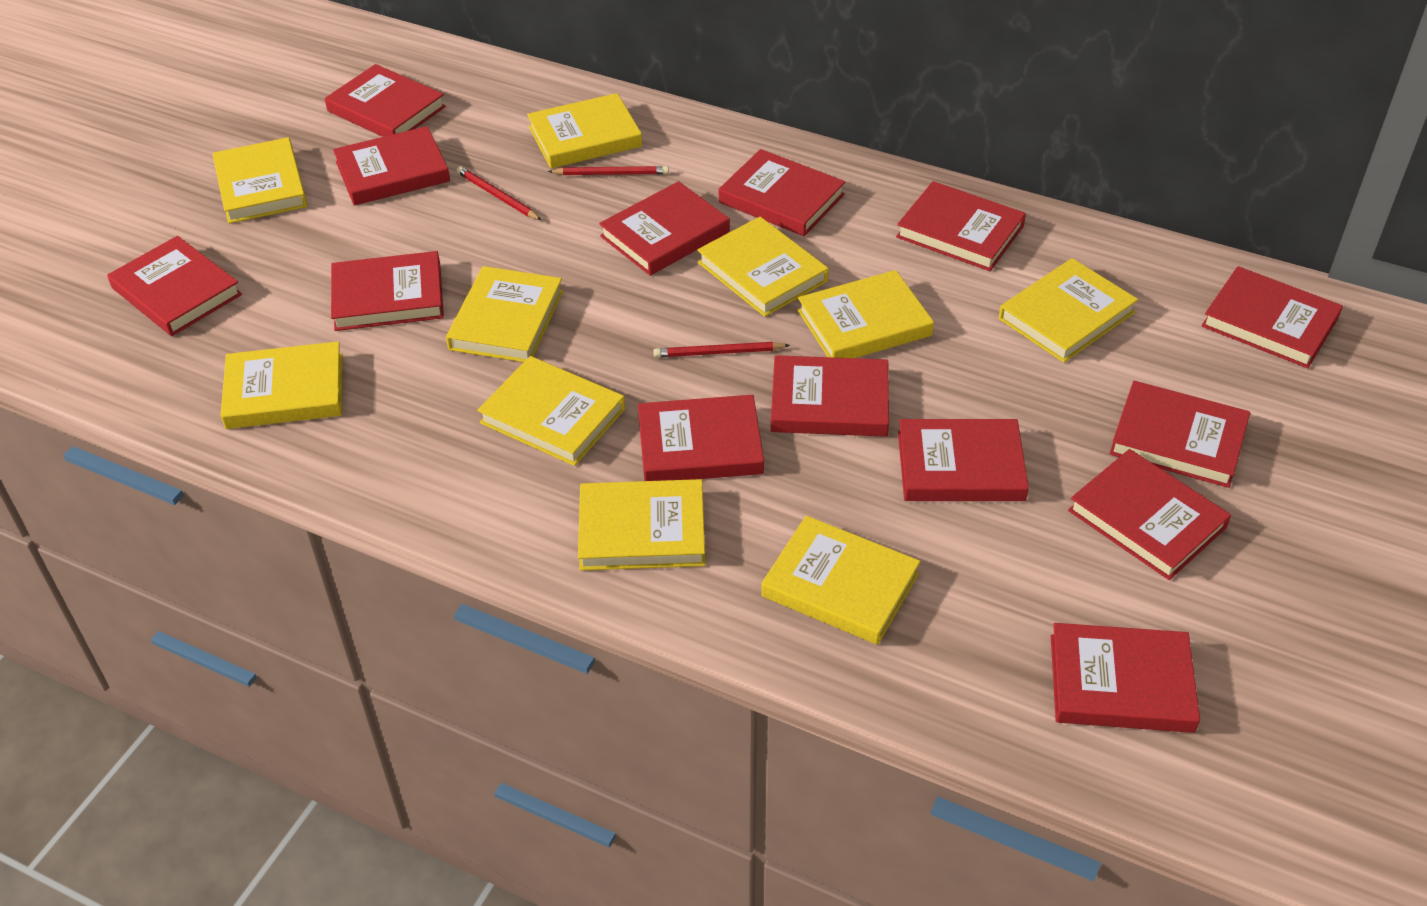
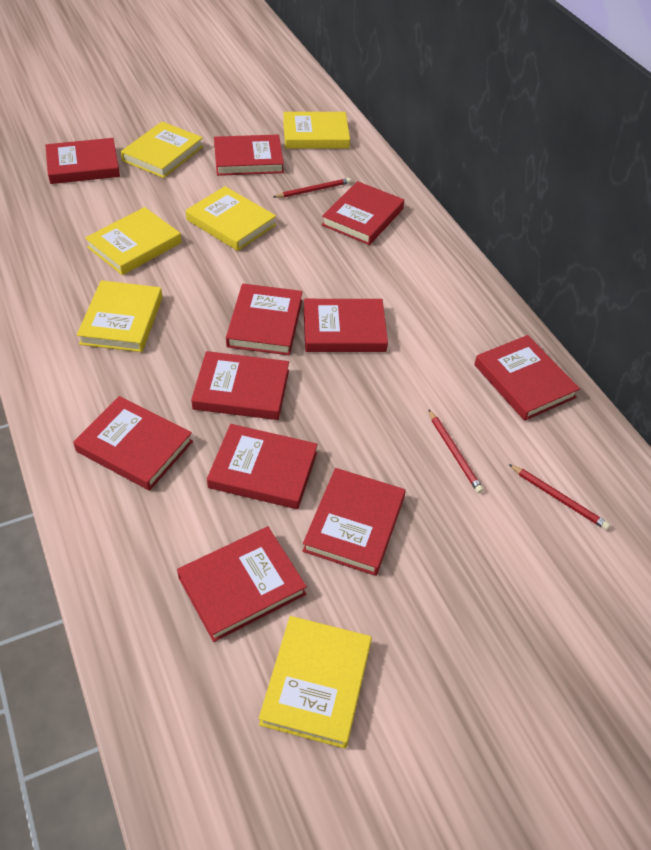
red book: [107,236,242,336] [325,64,446,137] [331,251,444,331] [333,126,450,206] [599,181,730,276] [638,395,764,481] [719,149,845,236] [771,355,889,437] [896,181,1026,271] [898,419,1029,501] [1051,623,1200,733] [1068,449,1231,580] [1110,381,1250,488] [1201,266,1343,368] = 14 -> [45,138,120,184] [73,396,193,491] [177,526,307,642] [191,351,289,420] [207,424,318,509] [214,135,284,176] [226,284,303,355] [303,468,406,576] [304,299,388,352] [322,181,404,245] [474,335,580,421] = 11
yellow book: [212,137,308,224] [220,341,343,429] [446,266,563,362] [478,356,625,466] [527,93,642,168] [578,479,706,571] [697,217,829,317] [761,516,921,645] [798,270,934,358] [999,258,1138,363] = 10 -> [77,280,163,352] [85,207,182,275] [121,122,203,178] [186,186,276,251] [259,616,372,749] [283,112,350,149] = 6

